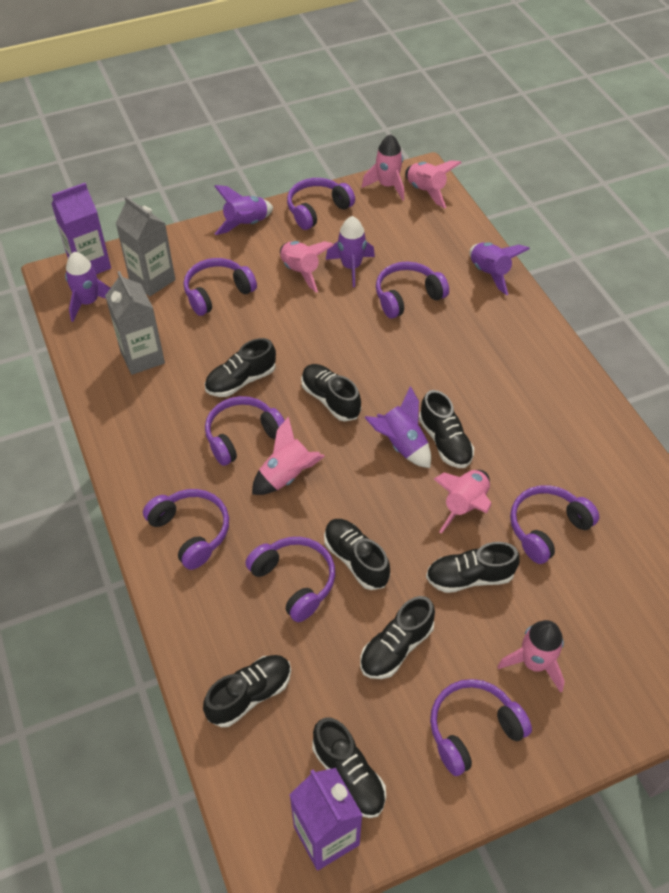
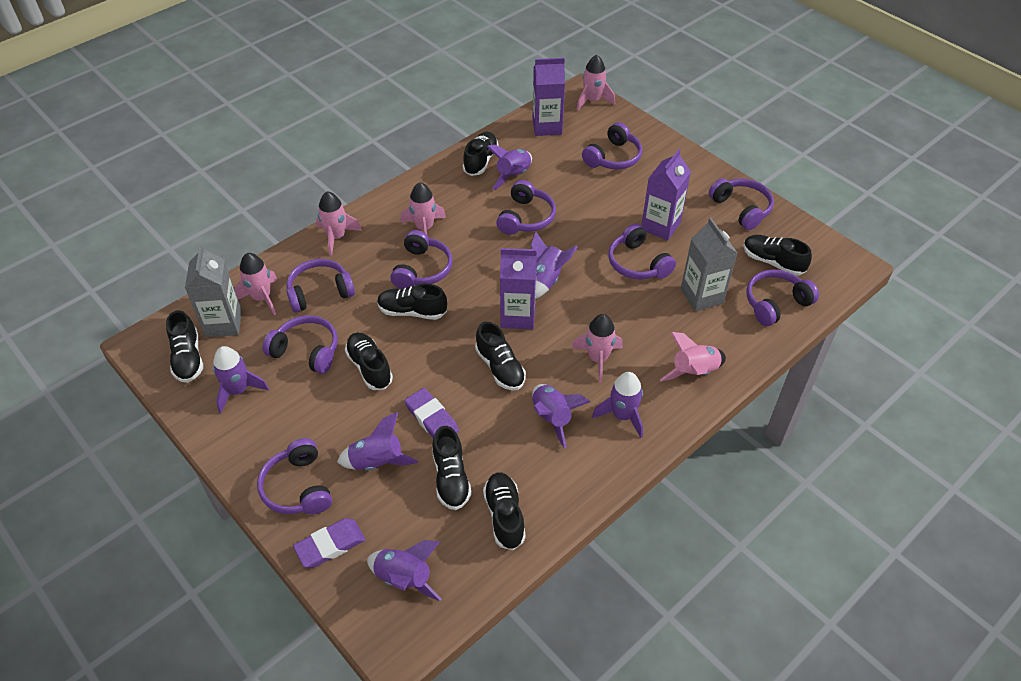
purple carton: [51,183,111,274] [289,768,363,871] = 2 -> [500,248,537,329] [533,58,565,136] [641,149,691,241] = 3
purple eraser: none = 0 -> [293,518,366,568] [405,388,459,438] = 2
purple headphones: [143,489,229,570] [184,258,257,316] [205,396,285,466] [245,537,335,622] [287,178,355,230] [376,262,449,319] [430,679,532,776] [510,485,599,564] = 8 -> [257,438,332,514] [263,315,338,374] [286,259,355,312] [390,230,453,289] [496,180,556,235] [582,122,642,169] [608,223,676,280] [709,179,774,230] [746,269,819,326] = 9
purple rocket: [65,252,110,322] [214,185,273,235] [326,216,375,287] [365,386,431,468] [469,242,530,295] = 5 -> [213,346,269,413] [337,412,418,470] [367,540,441,601] [487,145,532,190] [531,232,578,299] [532,384,590,448] [592,372,643,438] = 7

